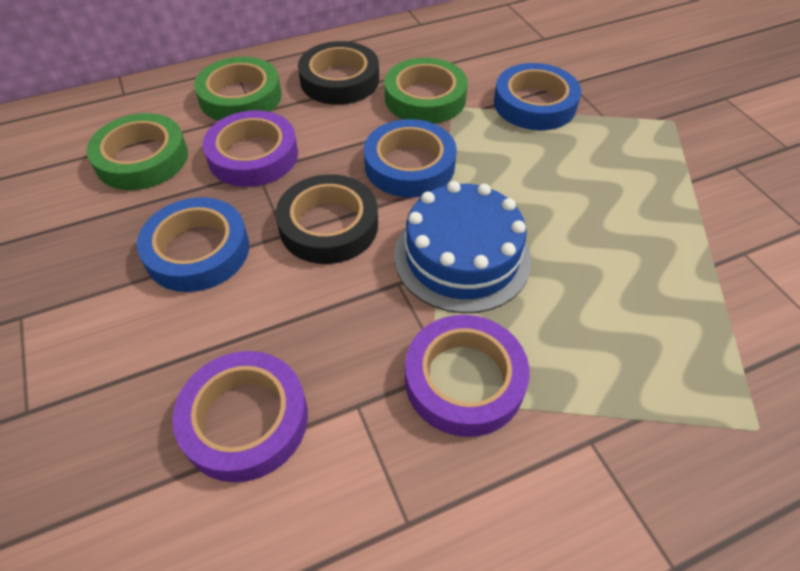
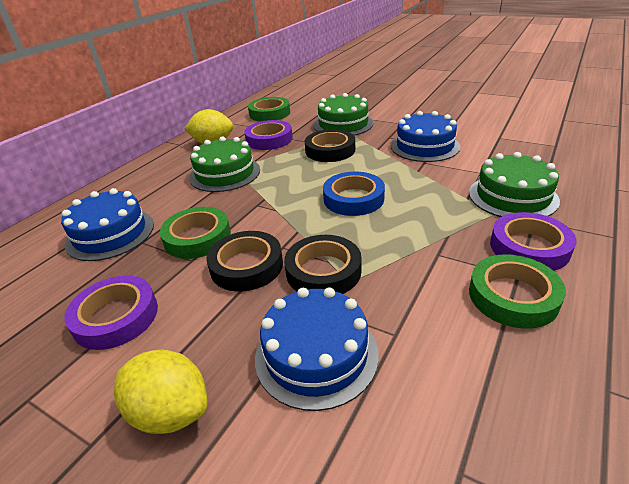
black tape: [276,174,378,264] [298,41,379,105] = 2 -> [206,231,283,292] [284,235,362,294] [305,129,355,162] = 3
blue cake: [394,181,531,313] = 1 -> [61,188,154,261] [255,288,379,411] [391,111,460,162] = 3
blue tape: [137,197,249,292] [364,119,457,197] [494,63,581,130] = 3 -> [323,172,385,216] = 1
green cake: none = 0 -> [189,136,260,192] [314,93,373,136] [469,152,560,217] = 3
yellow lemon: none = 0 -> [114,350,208,434] [184,109,234,144] = 2

